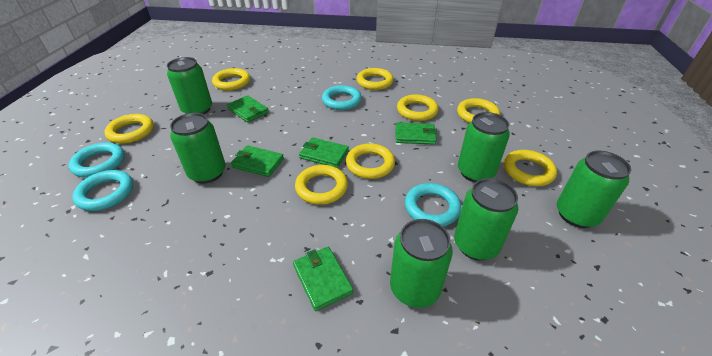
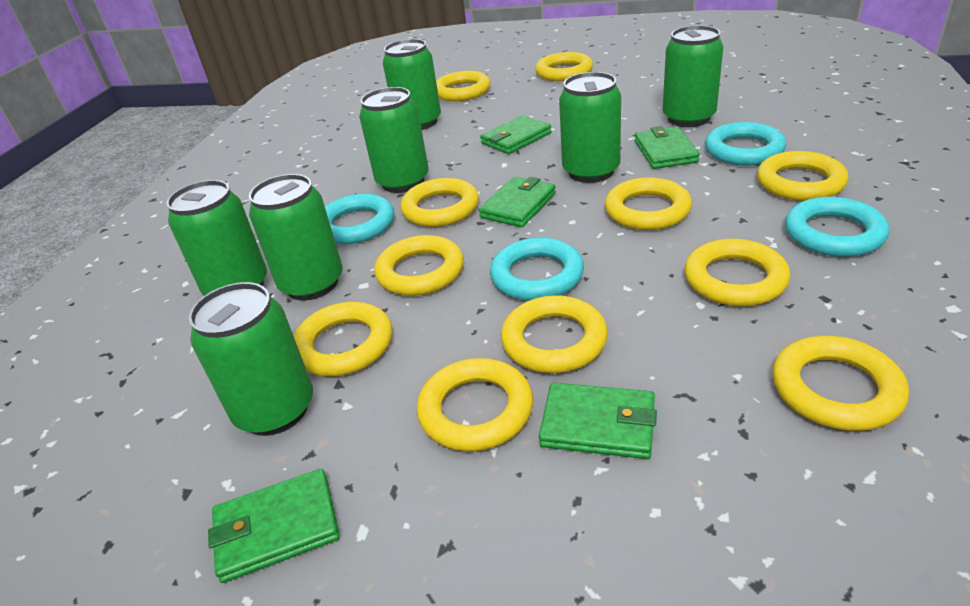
green can: [167,57,212,114] [170,113,226,184] [390,219,453,308] [454,178,518,260] [458,112,510,182] [557,151,631,228] = 6 -> [166,180,267,296] [189,282,313,436] [249,174,343,301] [359,87,429,193] [383,39,441,130] [559,72,621,183] [663,25,724,127] = 7
yellow ring: [104,114,154,144] [212,68,250,90] [295,165,348,205] [346,143,395,179] [357,68,393,90] [397,94,438,121] [457,98,500,123] [504,150,557,186] = 8 -> [293,302,392,376] [374,235,464,296] [401,178,479,227] [417,358,533,452] [436,71,490,101] [501,295,608,373] [535,52,593,81] [605,177,692,230] [684,239,790,306] [757,151,848,201] [773,336,909,431] = 11

